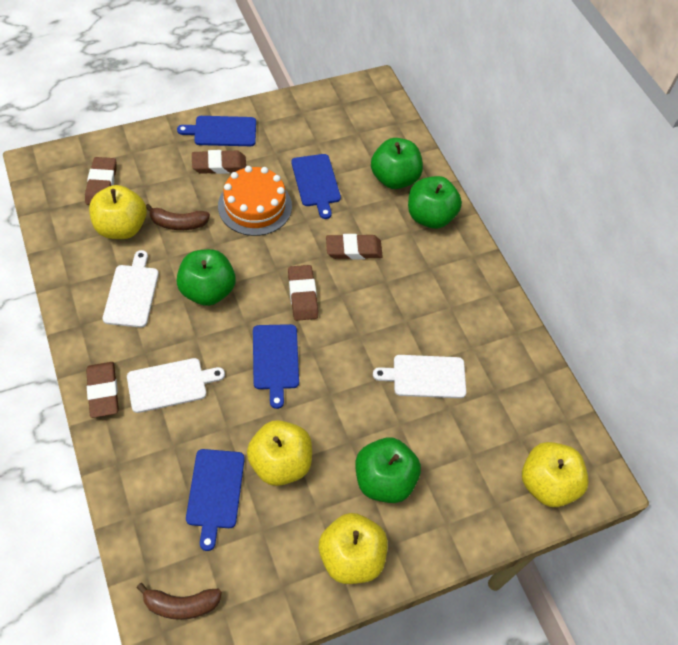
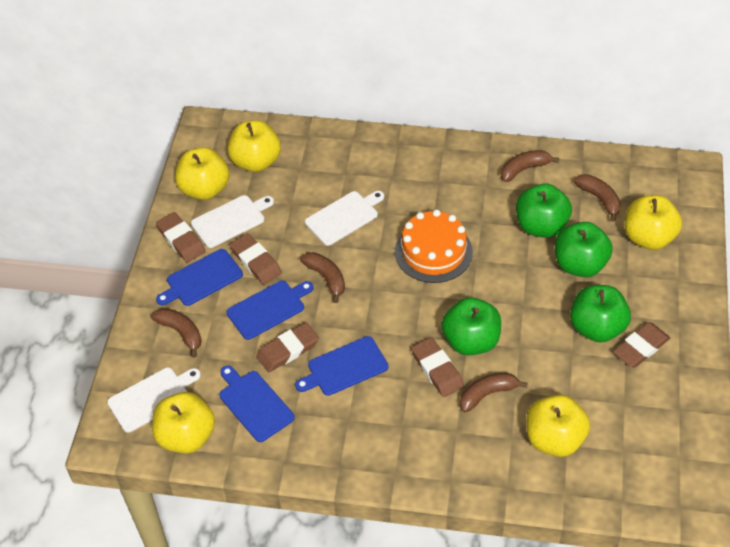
brown banana: [137,583,222,620] [146,204,210,230] = 2 -> [151,308,202,358] [300,252,345,303] [460,372,528,413] [501,150,559,182] [574,174,621,222] = 5
yellow apple: [89,185,147,239] [247,420,312,486] [319,513,388,584] [522,442,589,507] = 4 -> [152,392,215,454] [175,147,229,200] [228,120,281,172] [526,394,590,457] [625,195,682,250] = 5

